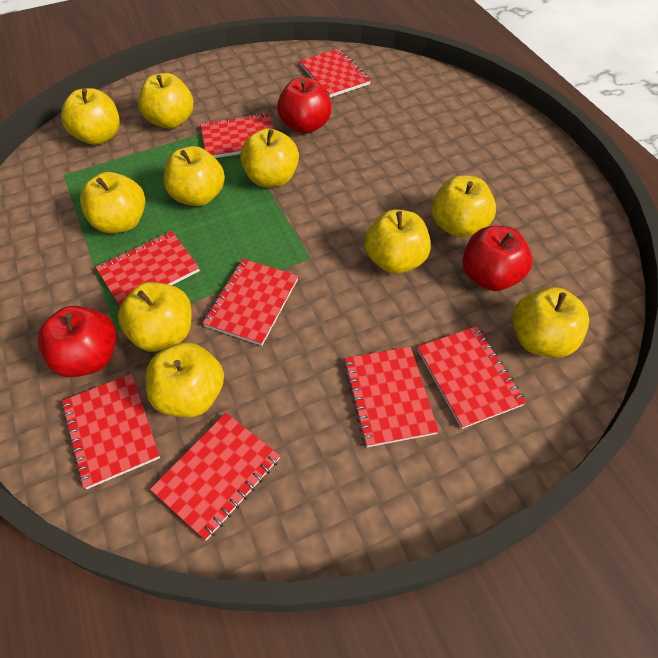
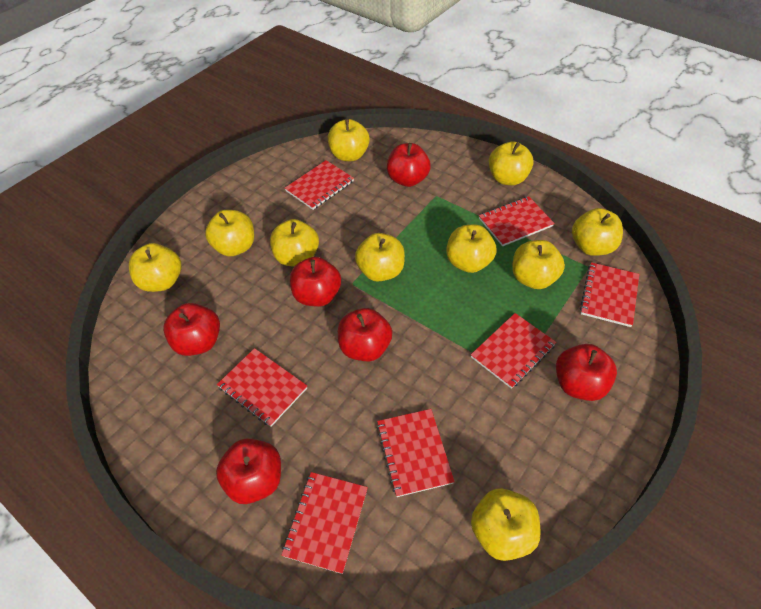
red apple: [37,306,117,377] [277,78,332,134] [462,226,532,291] = 3 -> [163,303,220,356] [216,439,281,504] [290,257,341,307] [338,308,392,361] [387,143,431,187] [556,344,617,401] = 6
red notebook: [61,374,160,489] [96,231,200,306] [150,413,280,541] [200,113,273,158] [203,259,298,346] [299,48,371,98] [344,347,439,447] [418,326,526,429] = 8 -> [217,348,307,427] [281,472,368,574] [285,160,354,210] [377,409,455,497] [471,313,556,389] [479,196,555,246] [580,262,639,327] = 7

